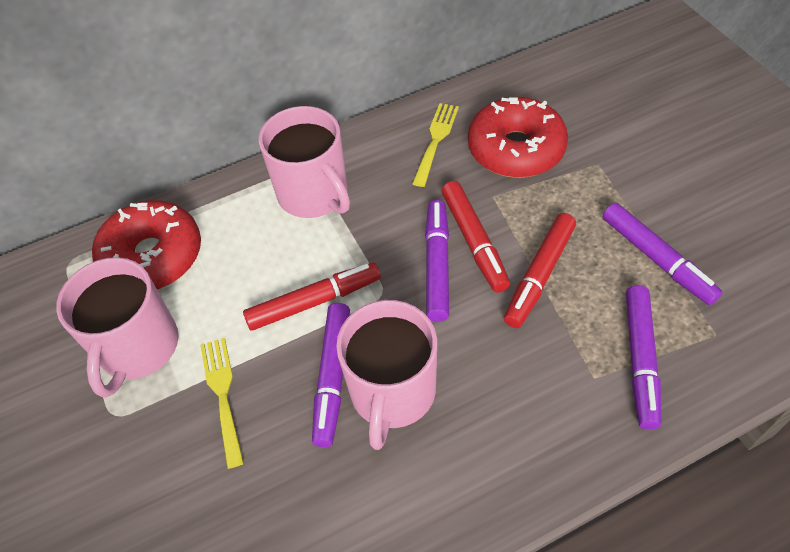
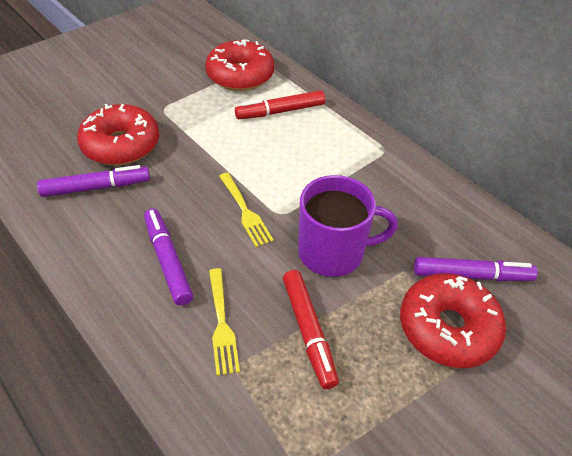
pink mug: [56,257,179,397] [259,106,350,218] [336,300,437,450] = 3 -> none = 0
purple marker: [312,303,350,447] [425,200,449,322] [603,203,723,305] [626,285,662,430] = 4 -> [37,165,150,197] [144,209,193,306] [414,257,538,281] = 3
purple mug: none = 0 -> [298,175,398,277] = 1
red donut: [92,200,201,289] [468,97,568,178] = 2 -> [77,104,159,165] [205,39,274,91] [400,273,506,368] = 3
red marker: [243,262,381,331] [441,181,510,293] [504,213,576,328] = 3 -> [235,90,325,119] [283,270,339,389] = 2

